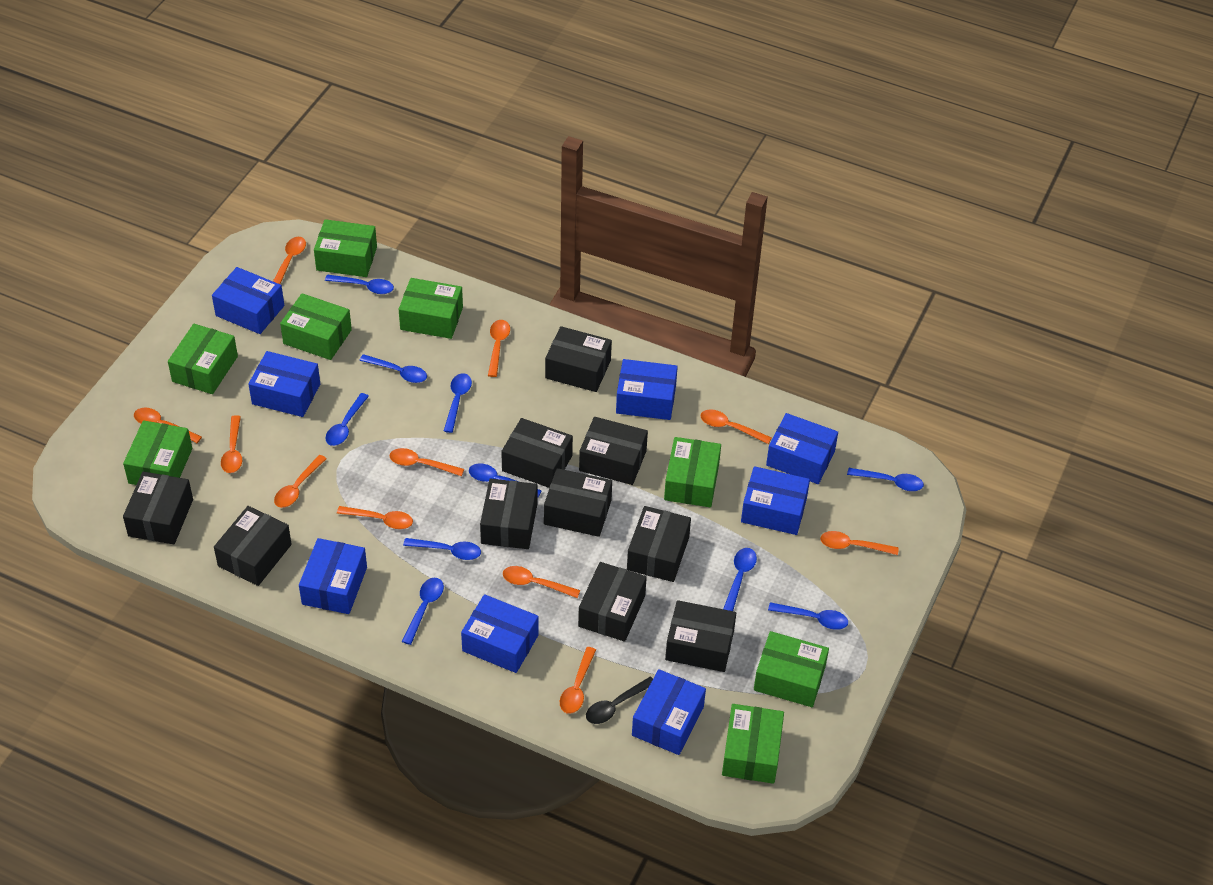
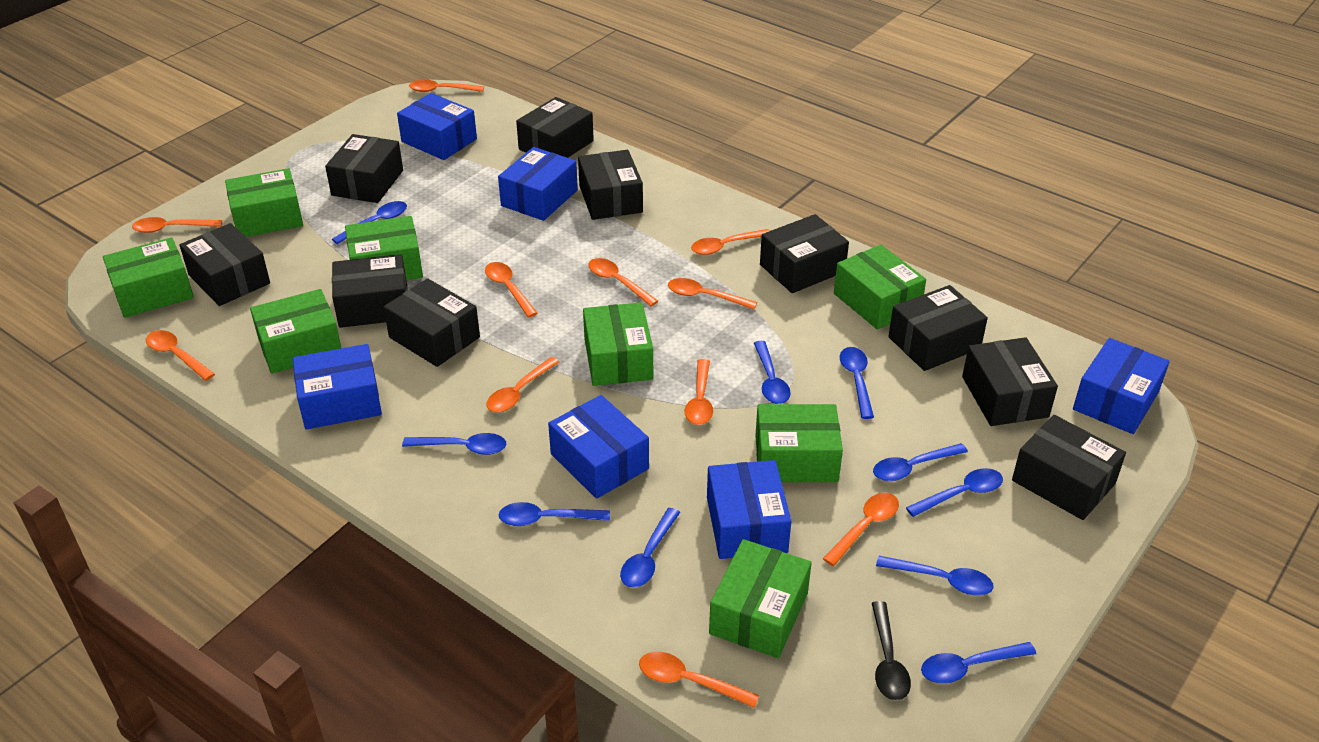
blue box: [212,267,284,334] [248,351,320,417] [299,538,367,614] [461,594,539,673] [616,359,678,420] [632,669,706,755] [741,466,810,535] [766,413,838,484] = 8 -> [293,344,382,429] [397,93,477,160] [498,147,578,221] [548,395,649,499] [707,460,791,559] [1073,338,1170,434] = 6

